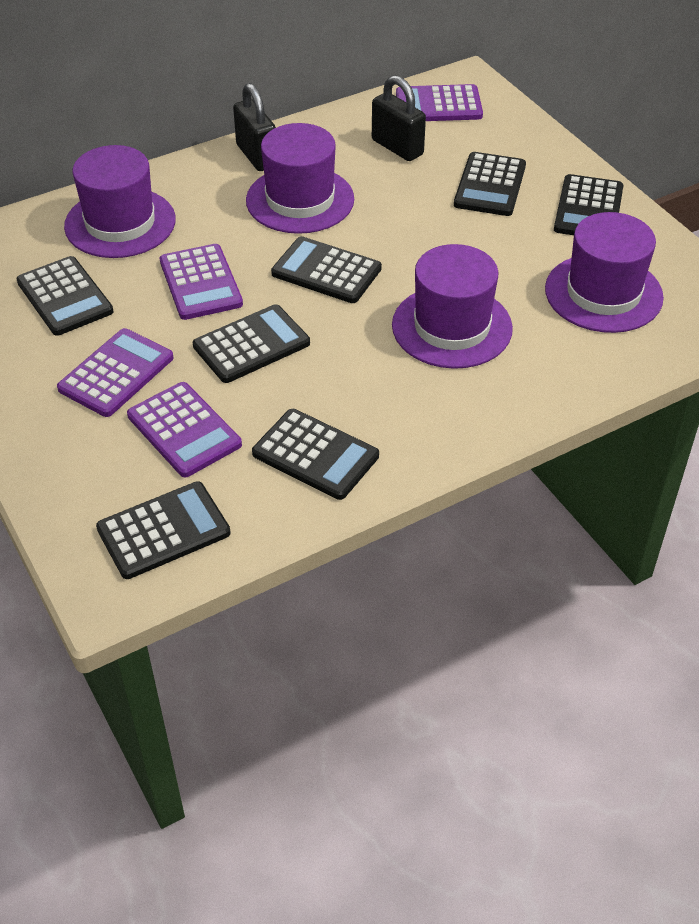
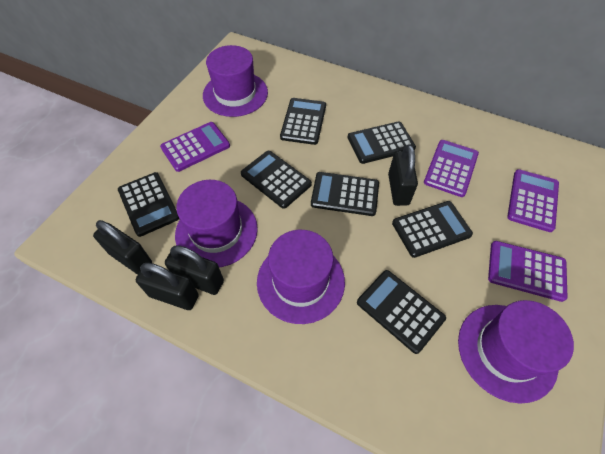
black padlock: [233,83,276,171] [372,75,426,161] = 2 -> [93,220,152,274] [136,263,199,310] [165,245,224,295] [388,144,418,206] = 4

